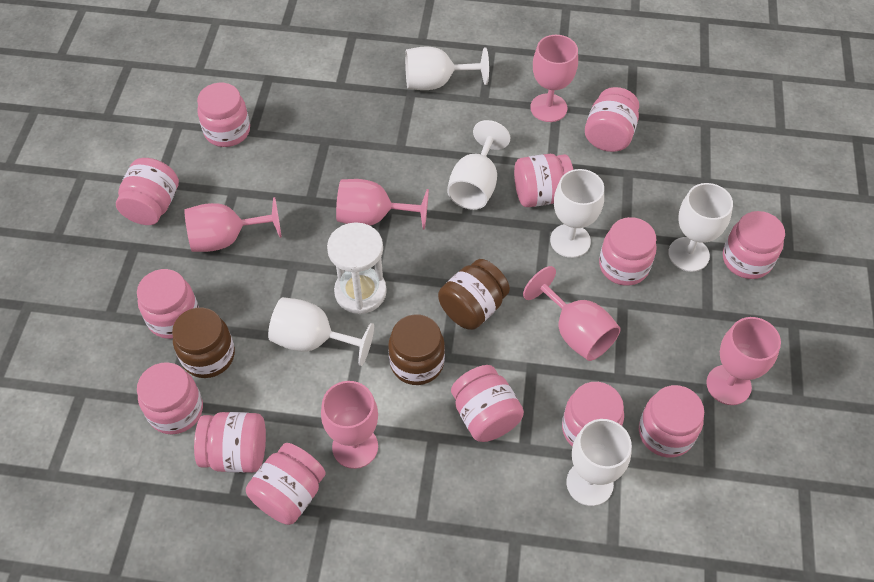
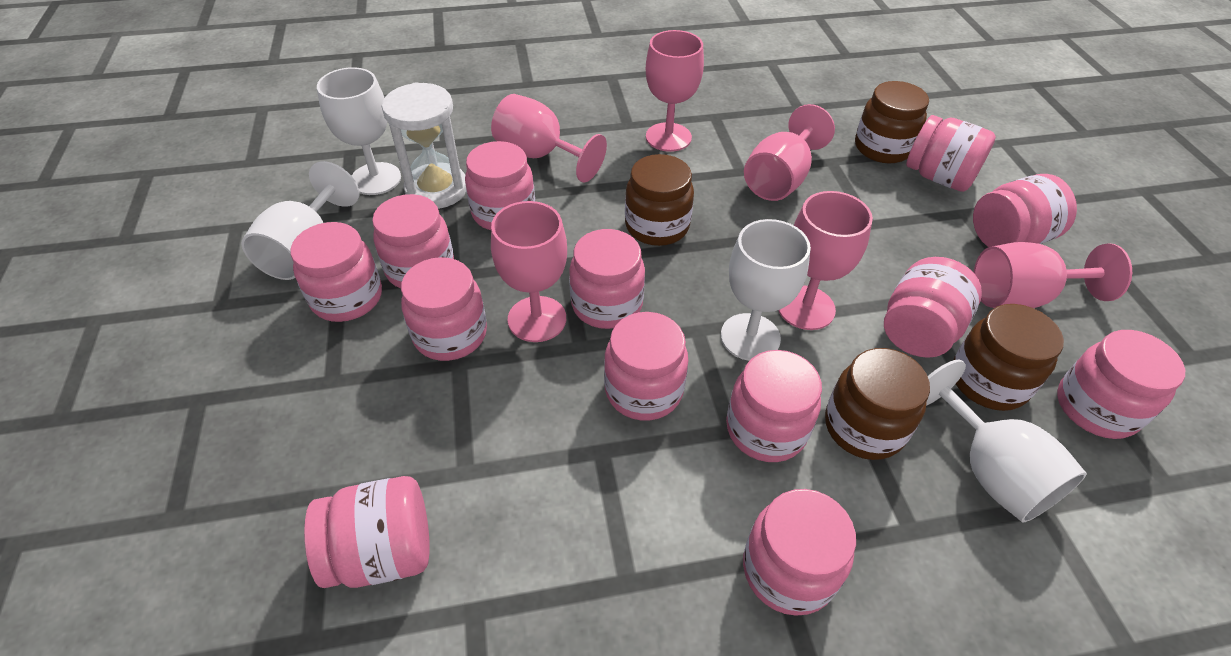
brown jar: [172,308,235,378] [388,314,445,385] [438,259,510,330] = 3 -> [625,154,694,246] [825,348,930,460] [855,81,929,163] [953,304,1064,411] = 4
white goblet: [268,297,374,366] [405,47,489,90] [447,120,510,210] [550,169,604,258] [566,419,632,506] [668,183,733,272] = 6 -> [241,161,360,280] [317,67,401,195] [721,219,811,361] [926,360,1087,523] = 4

